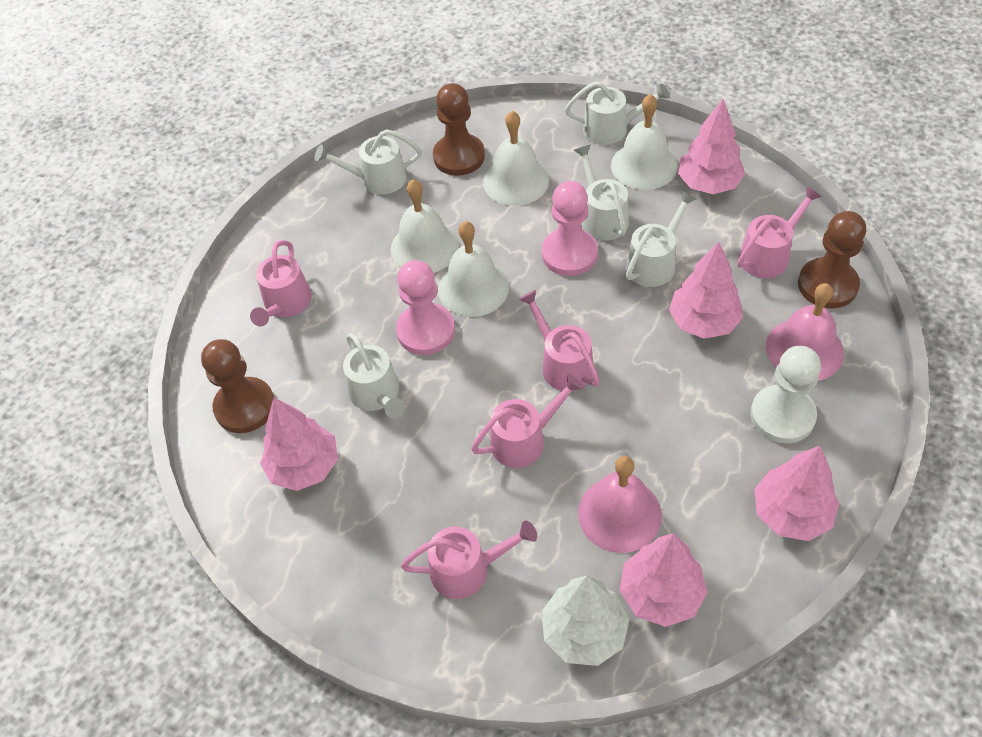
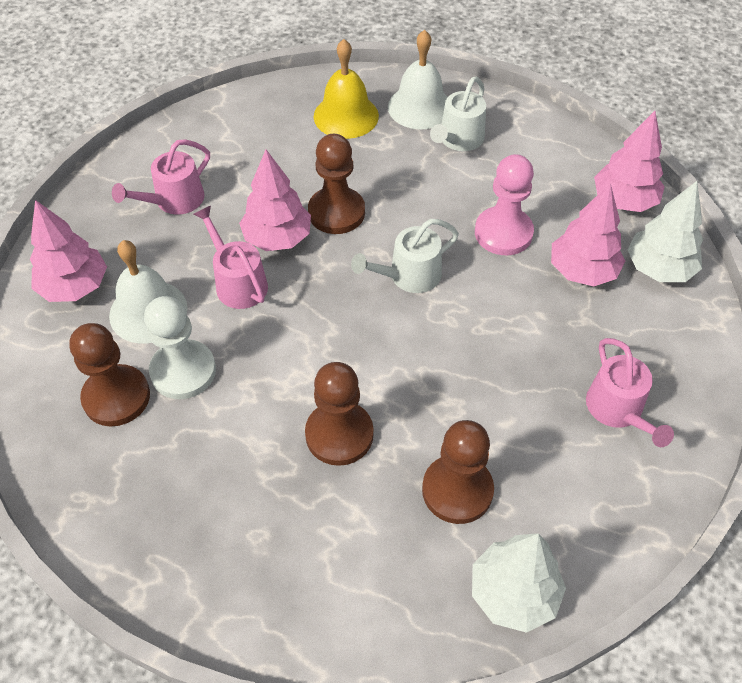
brown pawn: [201,339,275,433] [433,83,485,176] [798,211,866,309] = 3 -> [69,323,150,426] [305,362,374,466] [308,134,365,234] [422,420,494,524] = 4
pink bell: [578,456,662,553] [766,283,844,381] = 2 -> none = 0
pink pawn: [396,260,455,355] [542,181,598,276] = 2 -> [475,154,534,255] = 1
pink tree: [260,398,338,491] [620,534,708,627] [669,242,743,339] [678,99,745,194] [754,446,839,541] = 5 -> [30,200,107,302] [239,150,311,251] [551,183,625,286] [594,111,665,212] = 4
pink watering can: [250,240,312,327] [401,520,537,599] [471,374,584,468] [519,290,600,391] [737,186,822,278] = 5 -> [112,139,210,215] [193,206,268,309] [586,338,674,447] = 3
white bell: [390,180,459,273] [438,221,509,317] [483,111,549,206] [611,94,678,190] = 4 -> [109,240,188,344] [388,30,447,129] = 2
white tree: [541,575,630,666] = 1 -> [472,533,566,633] [627,181,703,282] = 2
white watering can: [315,129,422,195] [343,333,405,419] [565,81,670,145] [574,145,629,241] [626,191,697,287] = 5 -> [351,219,459,293] [430,77,486,151] = 2
yellow bell: none = 0 -> [314,39,379,139] = 1

